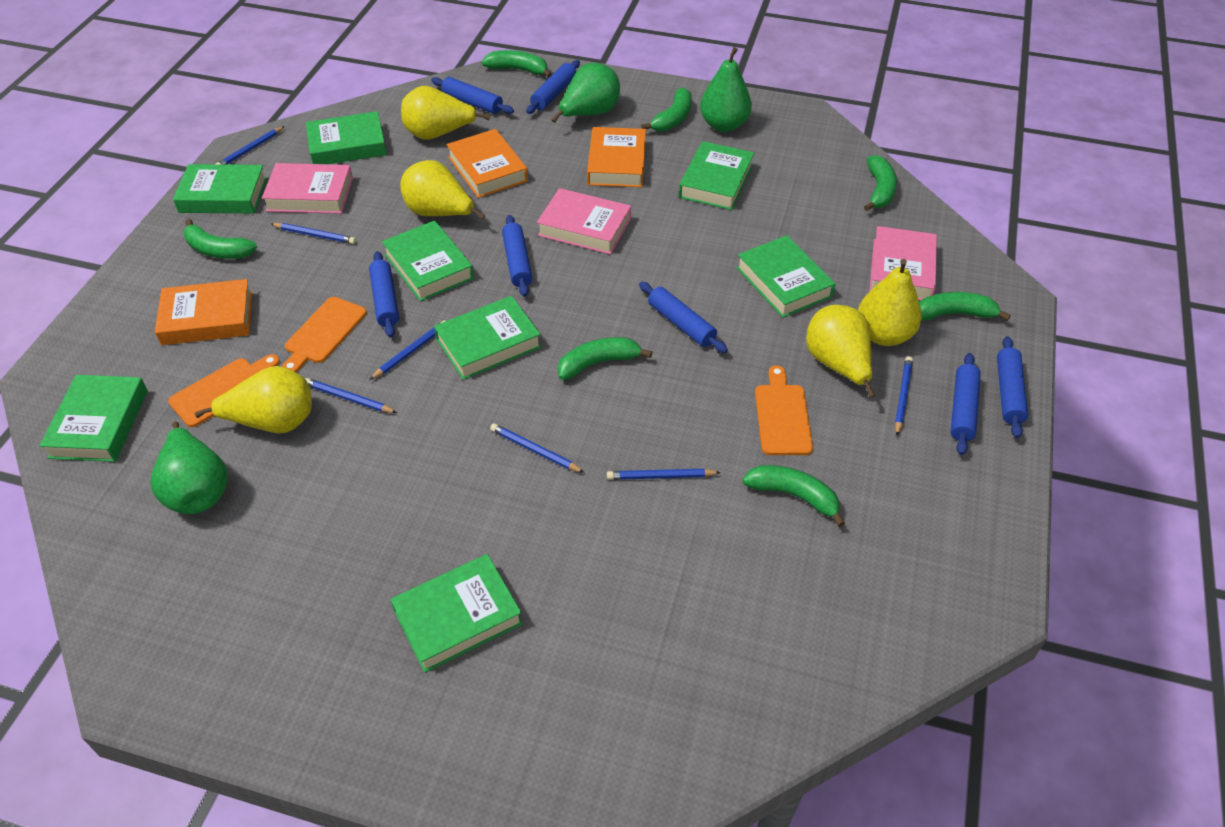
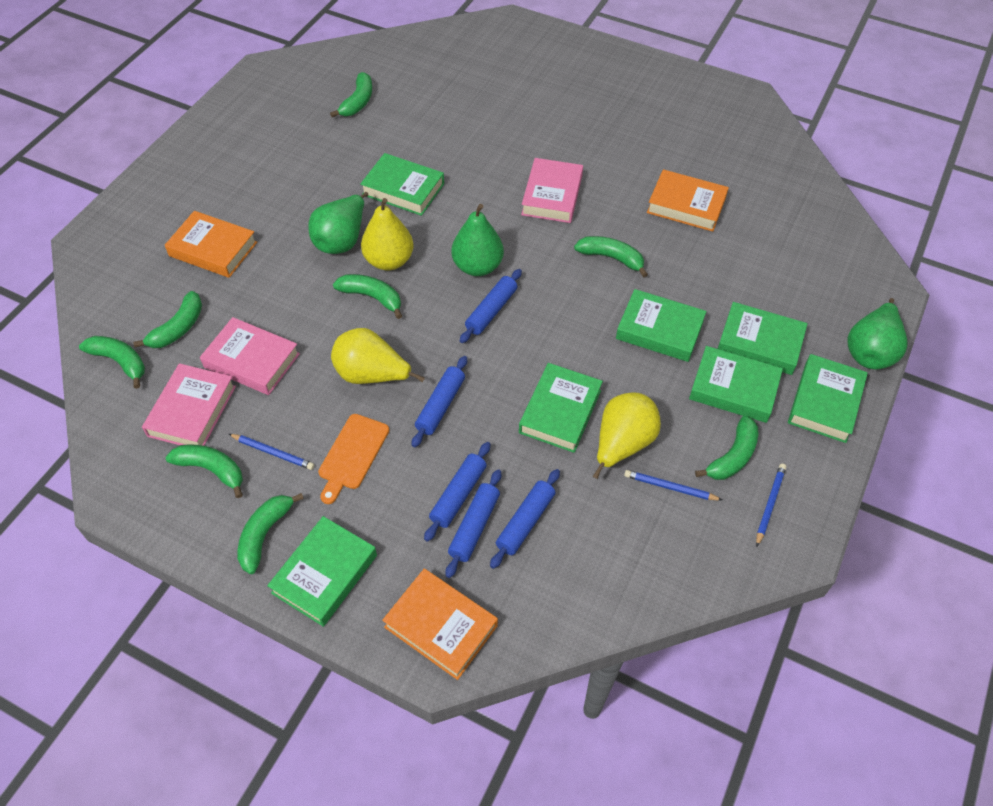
blue pencil: [216,126,285,164] [271,223,356,244] [305,378,397,413] [369,320,445,380] [490,424,585,473] [607,469,721,480] [895,356,913,436] = 7 -> [229,434,314,470] [624,470,722,501] [756,464,786,547] = 3
blue rolling pin: [369,251,399,337] [431,77,514,114] [502,215,532,297] [526,60,580,114] [639,282,728,353] [950,353,981,455] [997,336,1028,438] = 7 -> [412,356,467,447] [424,442,490,542] [446,469,501,578] [460,269,522,343] [490,469,560,569] = 5
green banana: [184,219,257,259] [482,50,552,78] [557,337,652,380] [641,87,692,131] [742,465,845,527] [864,155,897,211] [919,292,1011,321] = 7 -> [79,336,145,389] [133,291,202,348] [165,444,243,498] [237,493,304,574] [330,72,372,117] [333,274,402,319] [574,236,648,277] [695,415,758,480] = 8
green book: [39,375,148,462] [173,164,267,213] [306,111,387,164] [382,220,474,301] [390,554,523,673] [434,296,541,380] [679,141,754,210] [736,235,835,318] = 8 -> [267,516,377,627] [360,153,444,216] [519,363,603,453] [616,289,706,362] [689,346,783,423] [718,302,808,375] [788,354,868,443] = 7
orange cutting board: [168,354,280,427] [282,297,367,372] [755,365,813,455] = 3 -> [318,414,389,504] = 1
yellow pear: [195,366,312,433] [400,160,485,220] [401,86,491,140] [806,305,875,398] [858,259,922,346] = 5 -> [331,328,425,384] [361,198,413,271] [592,392,661,479] = 3

